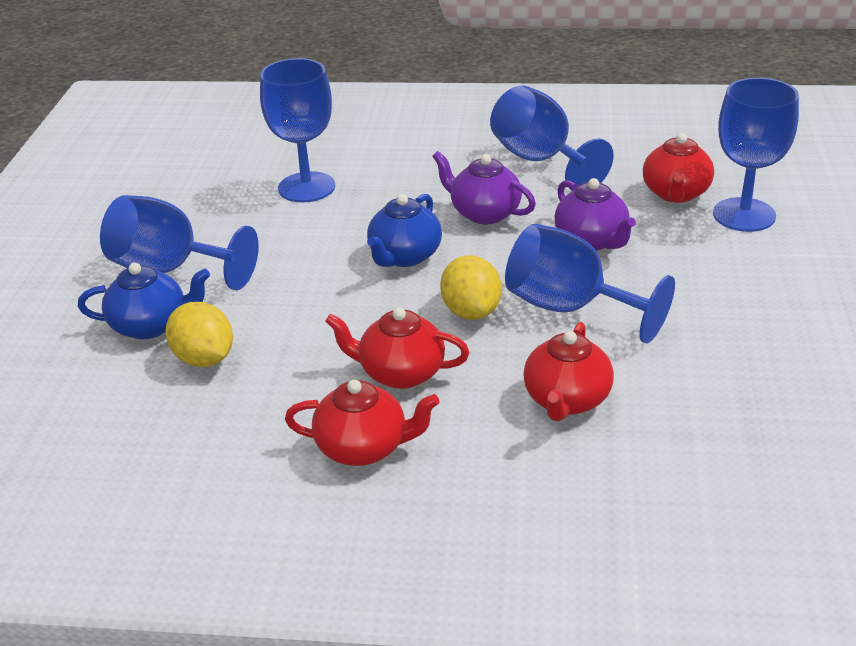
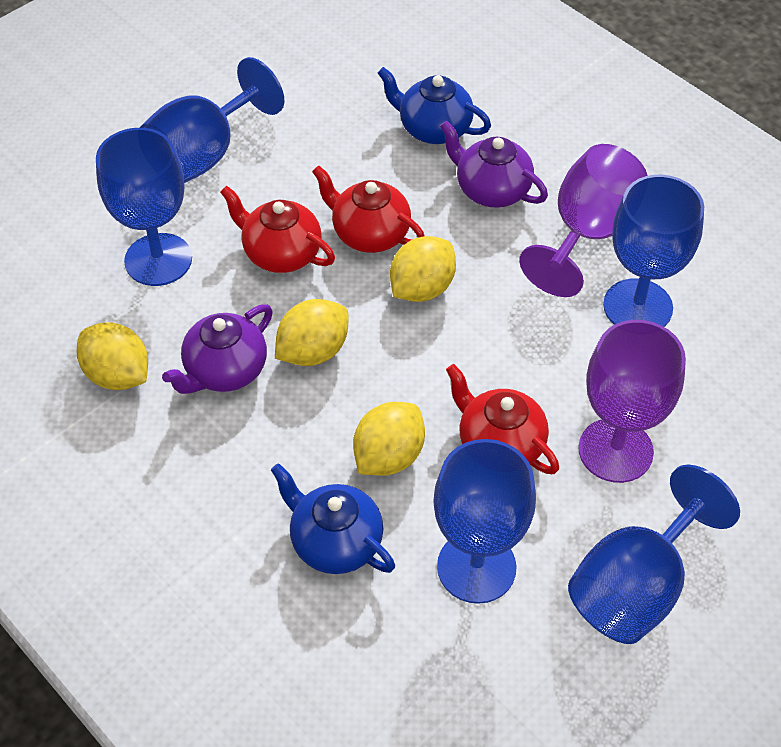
purple goblet: none = 0 -> [519,144,648,297] [578,320,686,483] = 2
red teapot: [285,380,440,466] [325,307,469,389] [523,322,614,421] [643,133,714,203] = 4 -> [220,186,335,273] [312,165,424,253] [446,364,559,474] = 3
yellow lemon: [165,302,233,367] [440,255,502,320] = 2 -> [77,322,148,390] [275,299,349,366] [353,402,425,476] [390,236,456,302] = 4

